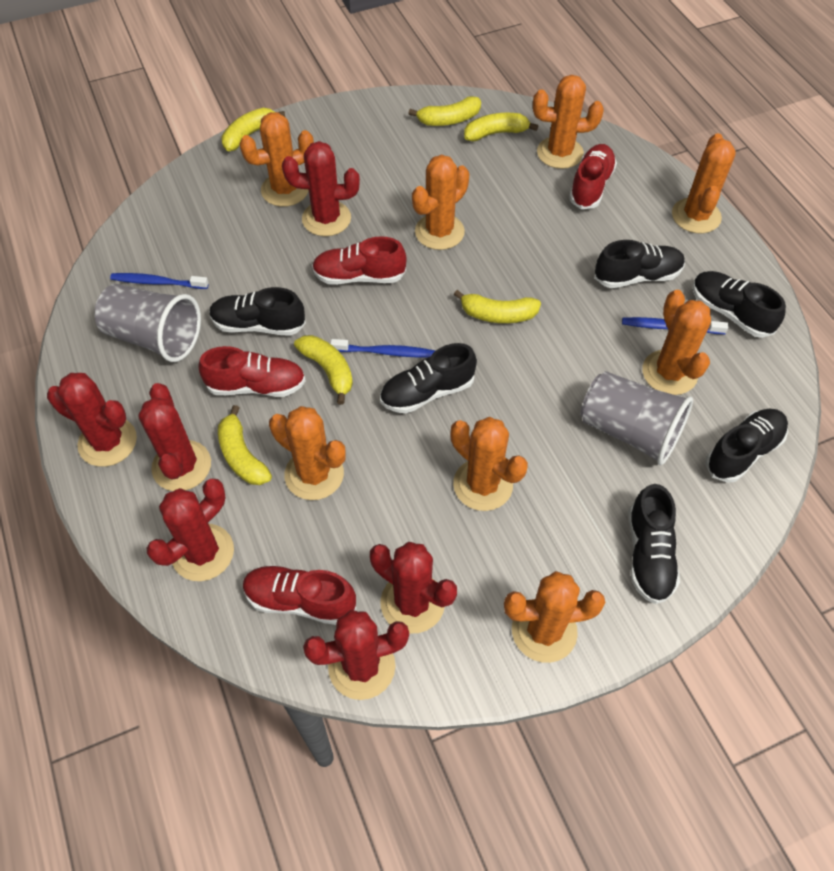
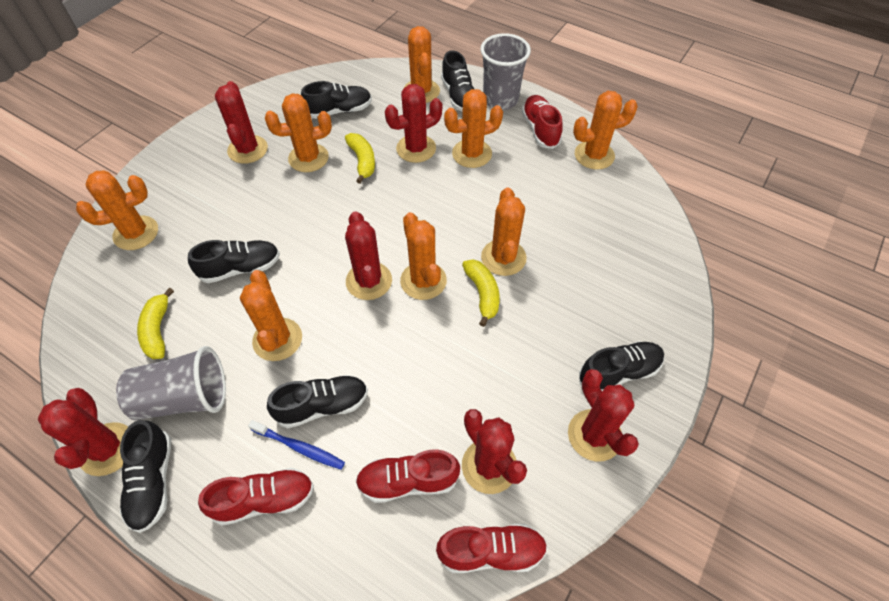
blue toothbrush: [110,273,209,289] [330,339,435,358] [622,317,728,334] = 3 -> [248,420,345,470] = 1
yellow banana: [218,405,272,485] [221,108,285,151] [294,335,353,405] [409,96,481,126] [454,290,541,323] [464,113,538,141] = 6 -> [137,288,174,359] [345,133,375,184] [462,259,500,327] = 3

